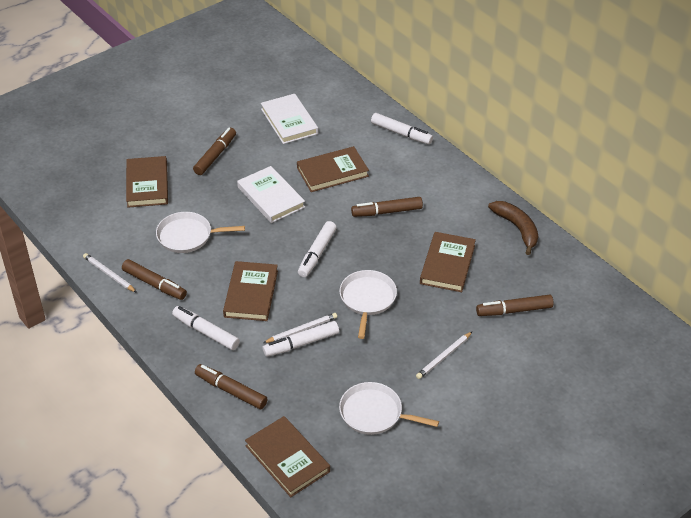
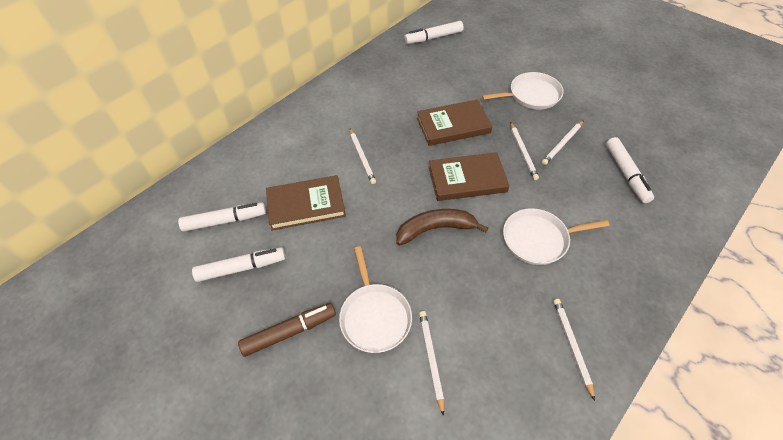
brown book: [126,156,168,208] [223,261,278,321] [245,416,330,497] [297,146,369,192] [420,232,476,292] = 5 -> [266,175,346,230] [417,99,492,146] [429,152,510,201] = 3
brown marker: [122,259,187,300] [193,128,236,175] [195,364,267,409] [351,197,423,217] [476,295,554,316] = 5 -> [238,303,336,357] = 1
white book: [237,166,305,223] [261,94,318,144] = 2 -> none = 0
white pencil: [83,253,137,293] [263,313,337,343] [416,331,473,379] = 3 -> [350,129,376,184] [419,311,444,416] [510,122,539,180] [542,120,584,165] [553,299,595,401] = 5

